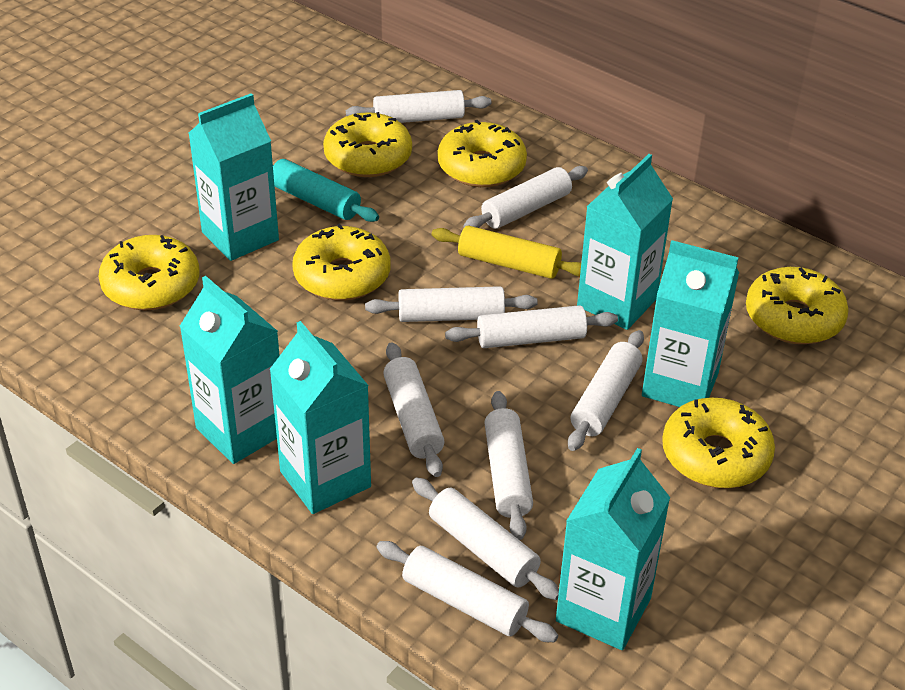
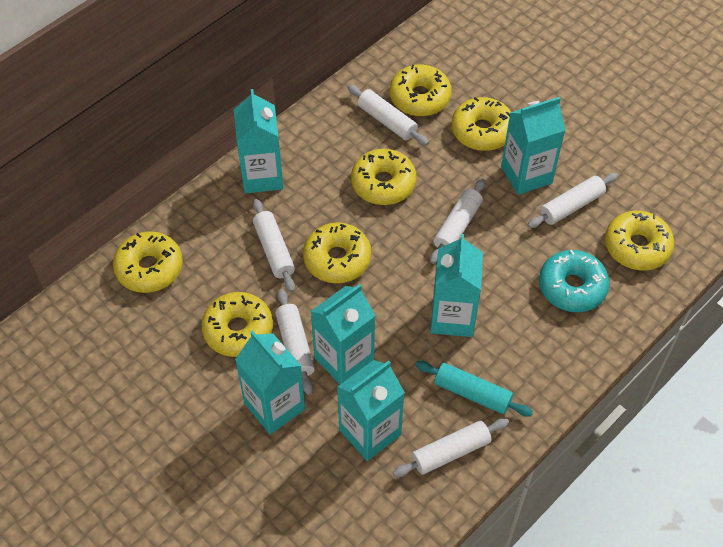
turquoise donut: none = 0 -> [539,250,610,312] = 1
white rolling pin: [346,90,491,123] [365,286,538,322] [377,541,558,642] [383,342,444,477] [412,478,559,600] [445,305,618,348] [463,166,588,229] [484,391,533,540] [568,330,644,451] = 9 -> [253,199,295,292] [275,289,315,395] [347,85,429,146] [393,418,509,477] [430,178,485,264] [528,173,618,228] = 6
yellow donut: [99,235,200,310] [292,223,391,301] [323,112,412,177] [438,120,527,187] [662,398,775,489] [746,267,849,344] = 6 -> [113,231,183,293] [201,292,273,357] [303,222,371,283] [351,149,417,205] [390,65,452,116] [452,97,511,151] [605,211,674,271] = 7
yellow rolling pin: [432,226,581,279] = 1 -> none = 0

